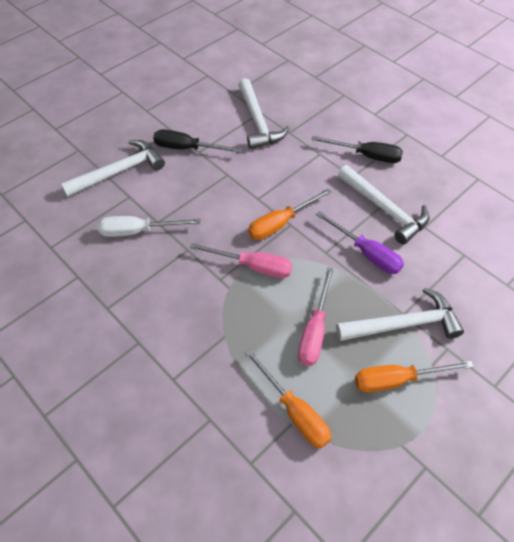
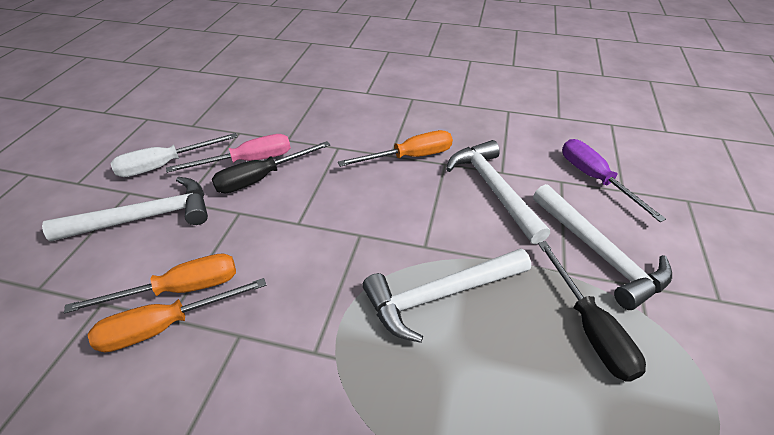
pink screwdriver: [190,243,292,278] [298,267,334,366] = 2 -> [166,134,291,173] = 1

